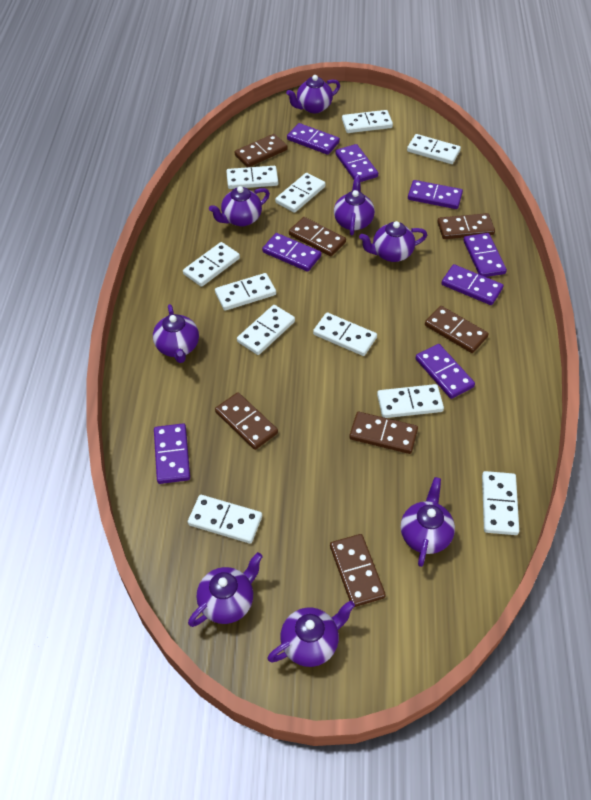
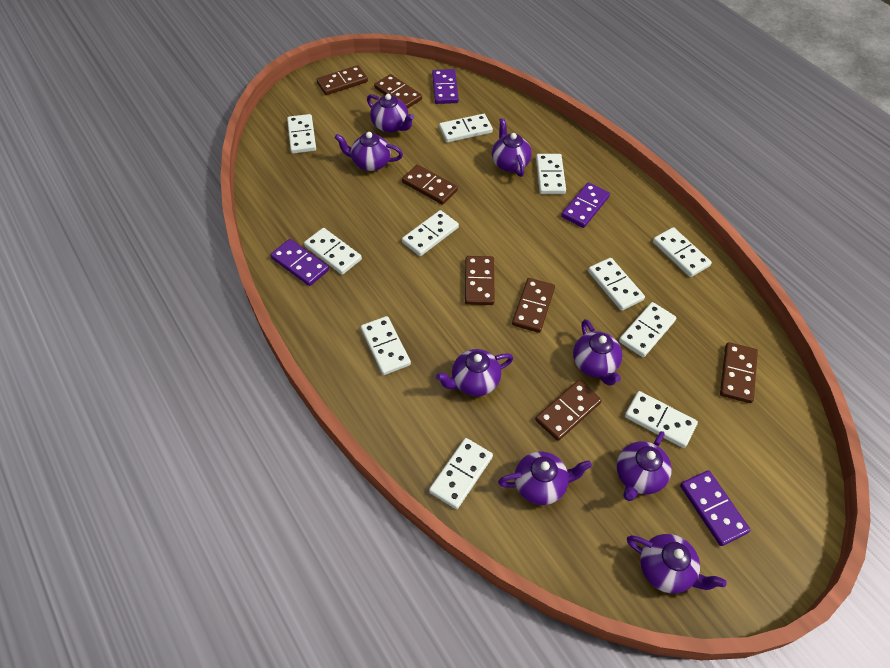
purple domino: [154,423,190,484] [262,233,321,272] [287,123,340,155] [335,144,378,182] [408,180,463,209] [416,344,475,399] [441,264,503,305] [463,233,507,277] = 8 -> [270,239,329,286] [432,69,459,104] [561,182,610,228] [680,470,750,546] = 4

